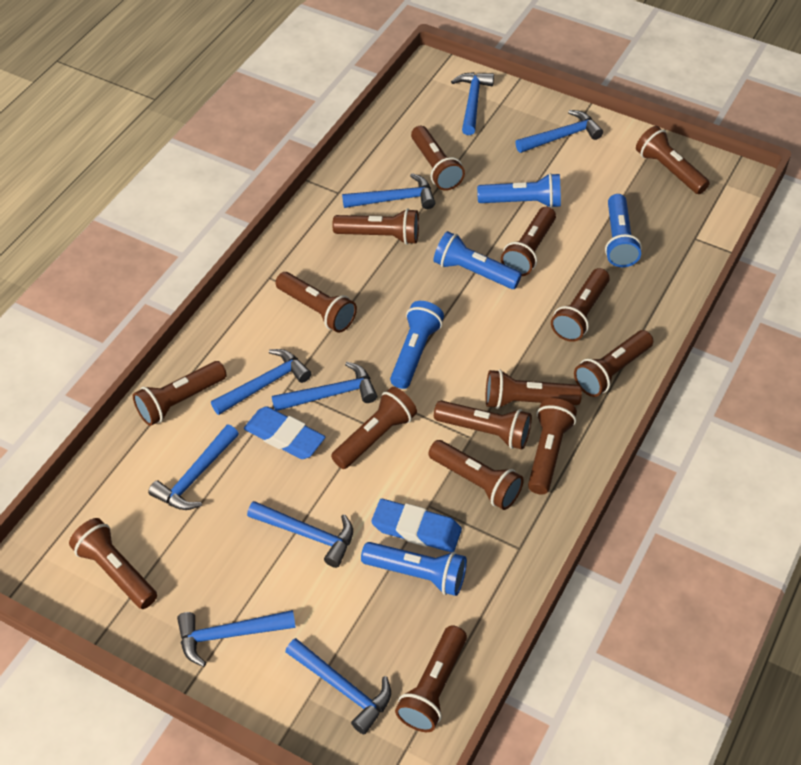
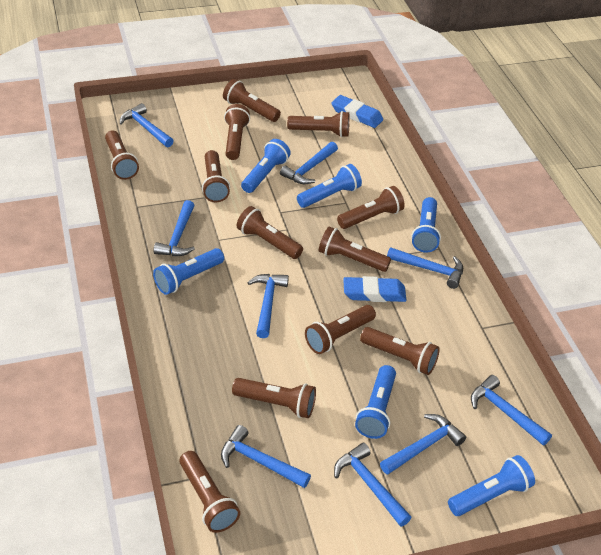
blue flashlight: [361,542,467,596] [390,301,444,389] [434,231,522,289] [477,173,561,208] [605,194,642,267] = 5 -> [153,248,224,295] [241,139,291,193] [297,164,362,208] [355,365,396,439] [411,197,441,253] [448,455,535,516] = 6
brown flashlight: [69,518,157,609] [133,361,227,426] [275,272,357,333] [331,387,417,469] [332,208,419,245] [395,625,467,732] [411,126,465,191] [428,440,524,510] [434,400,532,449] [486,370,582,409] [501,207,556,276] [528,398,577,495] [551,268,610,342] [574,330,653,397] [636,126,710,194] = 15 -> [105,130,139,180] [180,451,240,533] [202,150,230,202] [223,79,281,122] [224,104,250,160] [232,378,316,418] [237,206,303,259] [287,111,350,137] [305,305,376,354] [319,226,391,272] [337,186,405,229] [360,327,440,375] = 12

